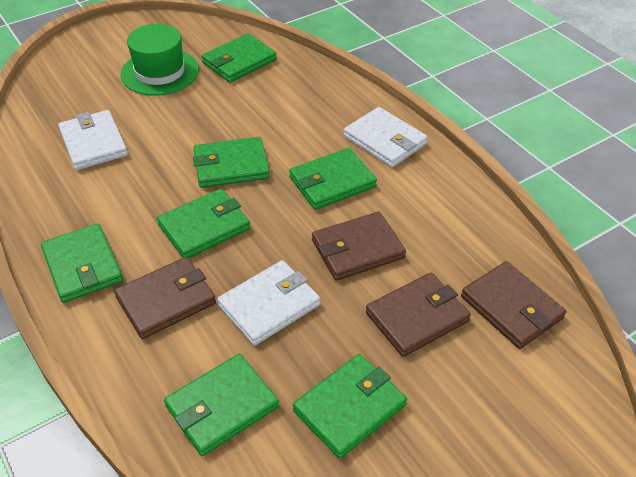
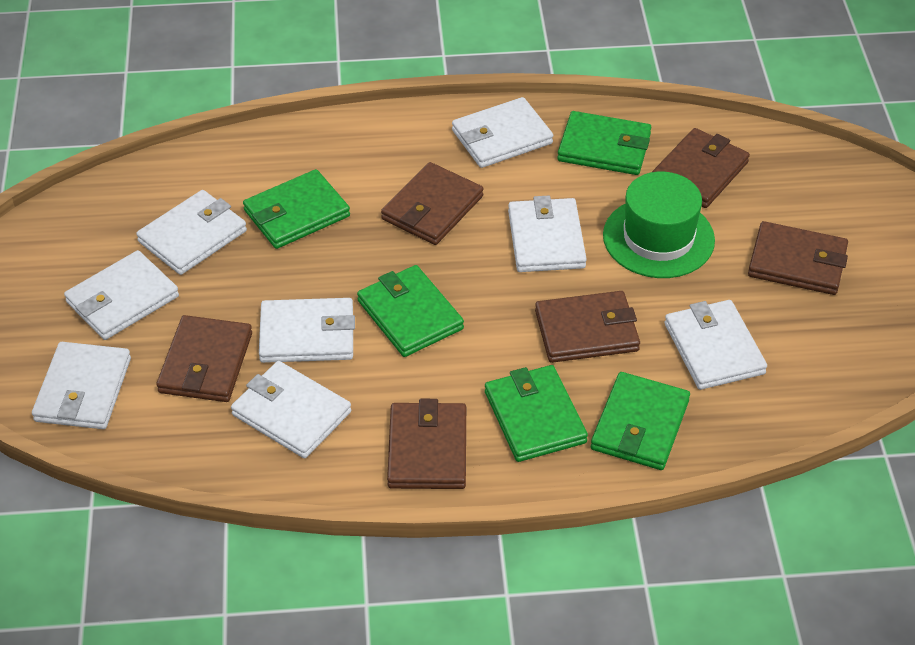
brown wallet: [114,257,216,339] [312,212,406,281] [366,273,471,357] [461,261,566,349] = 4 -> [156,315,252,402] [381,162,484,245] [387,399,466,489] [535,291,640,363] [652,128,750,208] [748,221,848,295] = 6
green wallet: [41,223,123,303] [157,189,251,258] [164,354,279,456] [193,137,270,188] [201,34,277,83] [289,148,377,210] [293,354,407,459] = 7 -> [243,169,350,249] [357,265,464,357] [485,365,588,462] [557,111,651,175] [591,372,690,470] = 5
white wallet: [58,110,128,170] [217,260,320,346] [344,107,428,167] = 3 -> [32,342,131,429] [64,250,179,340] [136,190,247,275] [231,361,351,458] [259,298,355,363] [452,97,553,168] [508,195,587,272] [665,300,767,390] = 8

